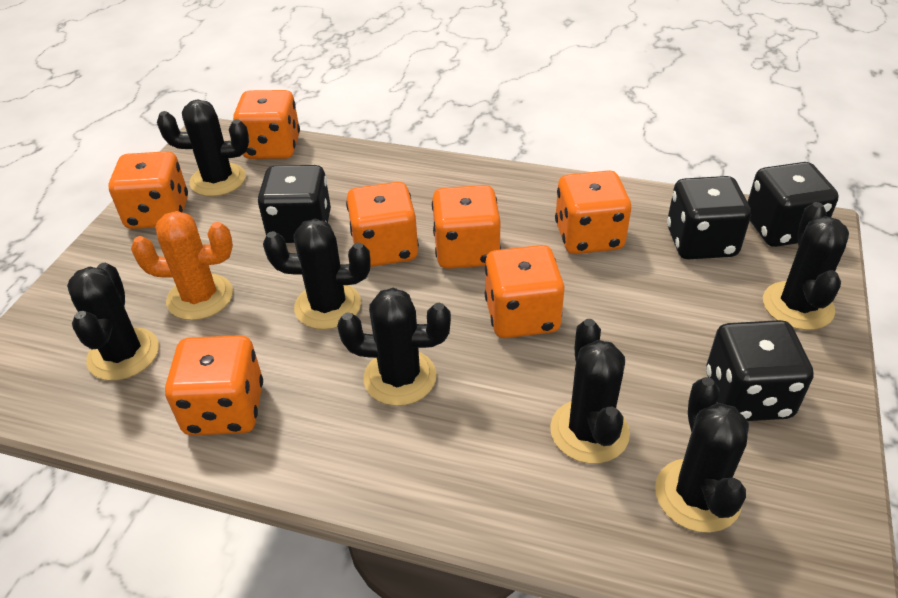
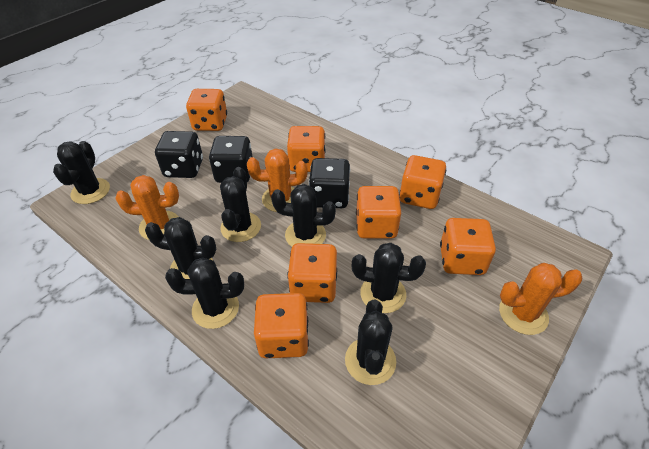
black dice: [258,165,331,243] [667,176,751,259] [706,320,814,421] [748,162,839,247] = 4 -> [155,131,203,178] [209,136,252,183] [309,158,350,208] = 3
orange cactus: [131,211,233,320] = 1 -> [115,175,179,240] [247,149,308,212] [499,263,582,335] = 3

